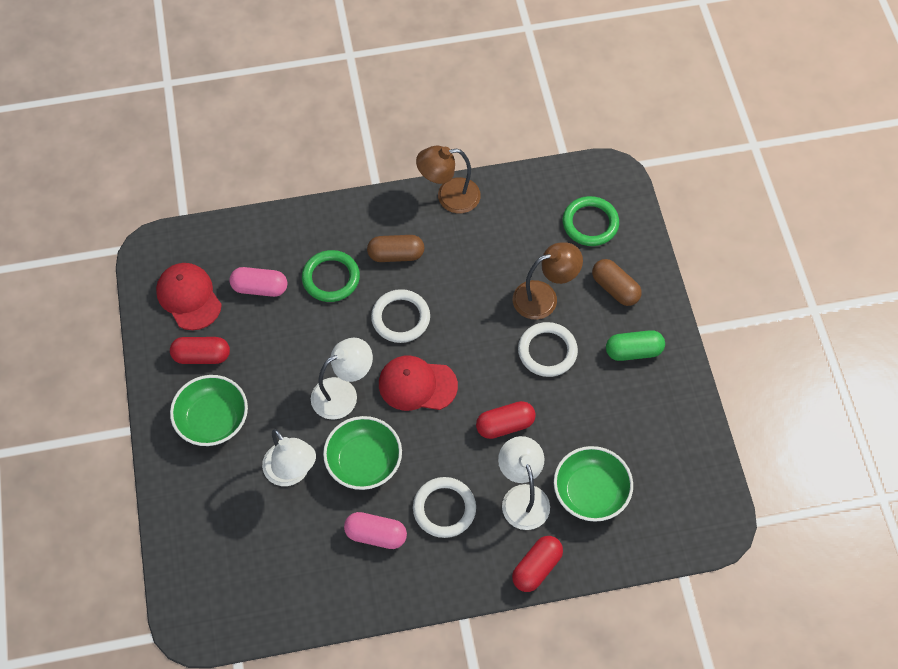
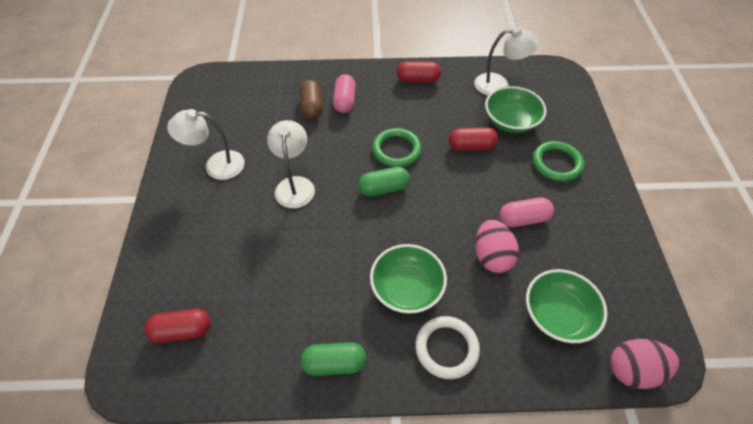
brown capsule: [367,235,424,262] [592,259,641,306] = 2 -> [300,80,323,119] = 1
brown lamp: [416,145,481,213] [513,242,583,320] = 2 -> none = 0
green capsule: [606,330,665,361] = 1 -> [300,342,366,376] [358,167,410,197] = 2
pink egg: none = 0 -> [475,220,519,273] [611,339,679,389] = 2
red cap: [156,263,222,330] [379,356,458,411] = 2 -> none = 0
white ring: [371,289,430,343] [413,477,476,538] [518,322,578,377] = 3 -> [415,316,480,379] = 1

